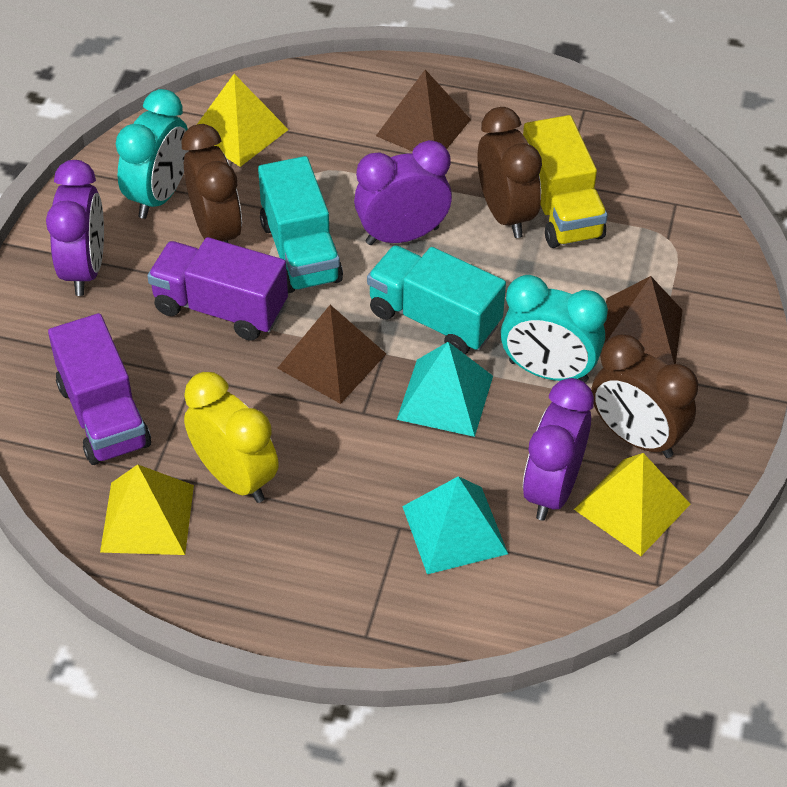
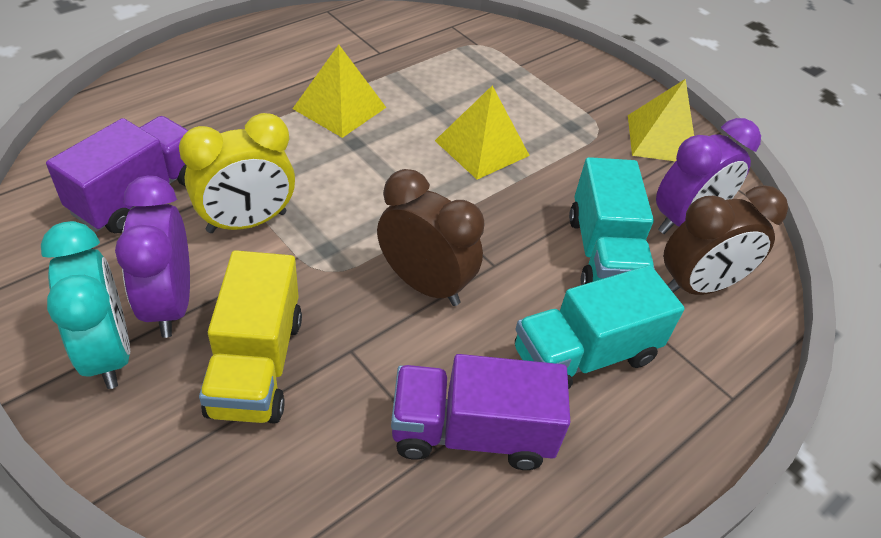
brown clock: [182,124,242,243] [478,107,542,238] [591,334,698,458] = 3 -> [377,169,484,306] [664,185,788,295] = 2
brown pyramid: [278,305,386,404] [376,70,471,152] [600,276,683,365] = 3 -> none = 0
purple clock: [46,160,104,296] [354,140,452,245] [523,378,594,521] = 3 -> [115,176,190,338] [656,118,761,234] = 2
turquoise clock: [116,89,189,219] [501,275,608,383] = 2 -> [41,221,130,389] = 1
turquoise pyramid: [397,342,493,437] [402,476,508,574] = 2 -> none = 0

